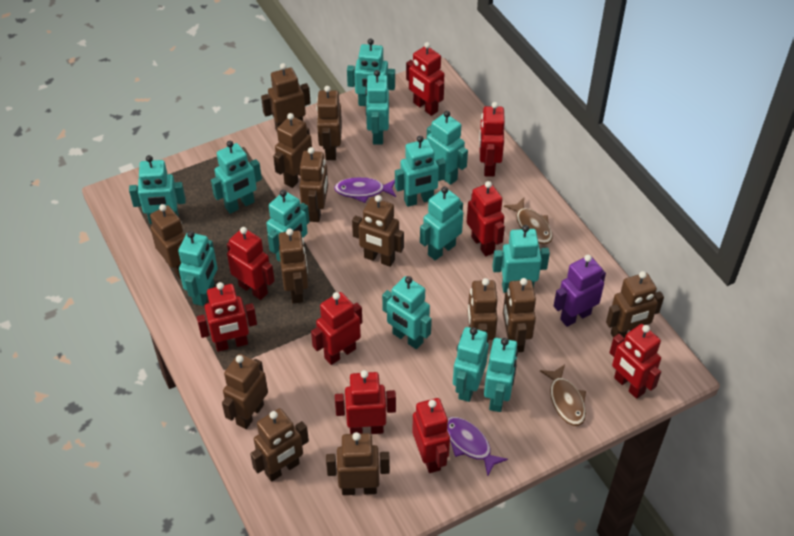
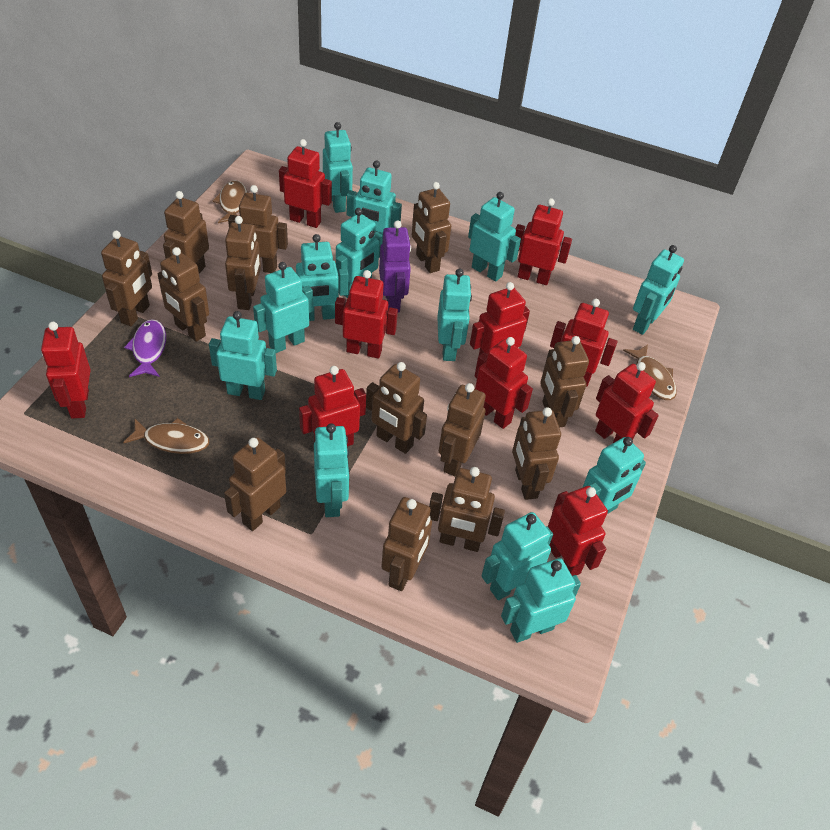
brown fish: [504,198,553,244] [540,365,586,426] = 2 -> [123,418,209,454] [213,180,248,223] [623,344,677,400] = 3
purple fish: [334,177,396,203] [447,417,508,476] = 2 -> [124,319,166,377] = 1
red robot: [197,282,257,352] [227,227,275,300] [311,292,362,365] [335,370,396,434] [406,42,444,116] [412,398,450,473] [467,181,505,256] [479,102,505,177] [609,324,661,399] = 9 -> [41,322,91,418] [279,139,332,228] [299,366,366,446] [335,270,398,359] [470,282,530,355] [475,337,533,429] [515,198,572,285] [548,486,608,576] [550,299,618,387] [595,362,659,444] = 10

